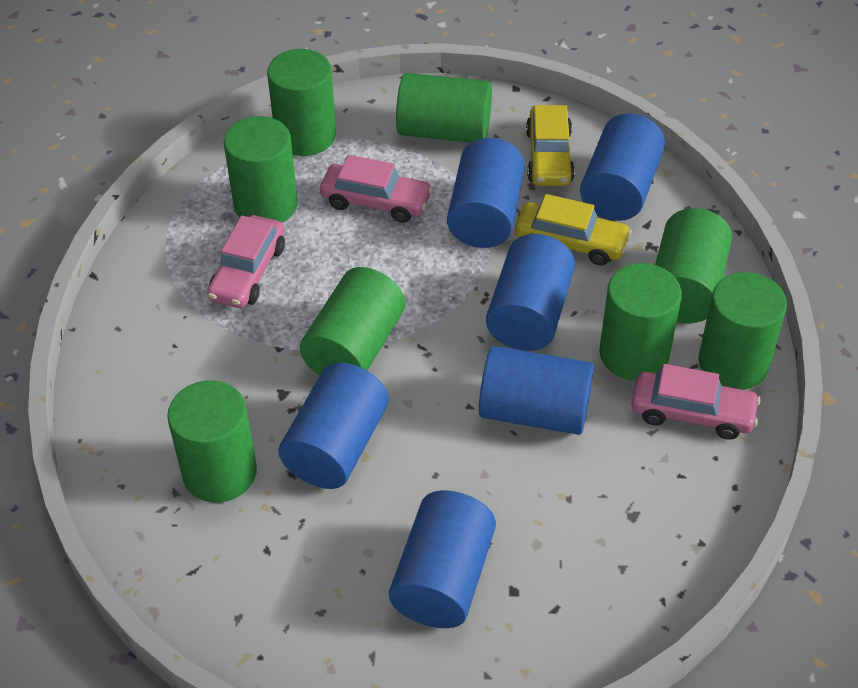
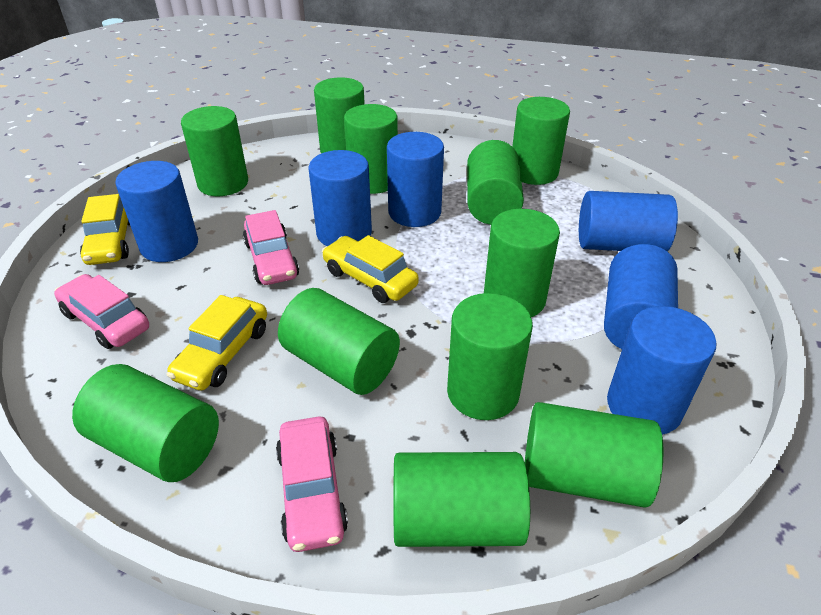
green cylinder: [167,380,257,503] [224,116,298,223] [267,49,336,156] [300,267,405,376] [396,73,492,143] [599,263,682,381] [655,208,732,323] [699,272,787,390] = 8 -> [72,364,219,482] [181,106,248,196] [278,288,400,395] [314,77,365,153] [344,104,398,194] [393,452,530,547] [447,293,533,420] [467,140,524,225] [484,209,560,317] [512,97,570,185] [525,402,664,508] = 11
yellow car: [515,194,632,266] [526,105,575,186] = 2 -> [80,194,130,265] [167,295,267,391] [322,235,419,303] = 3

